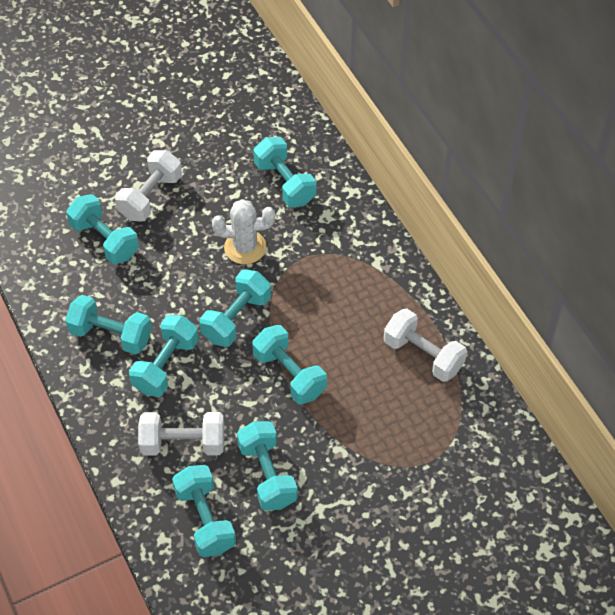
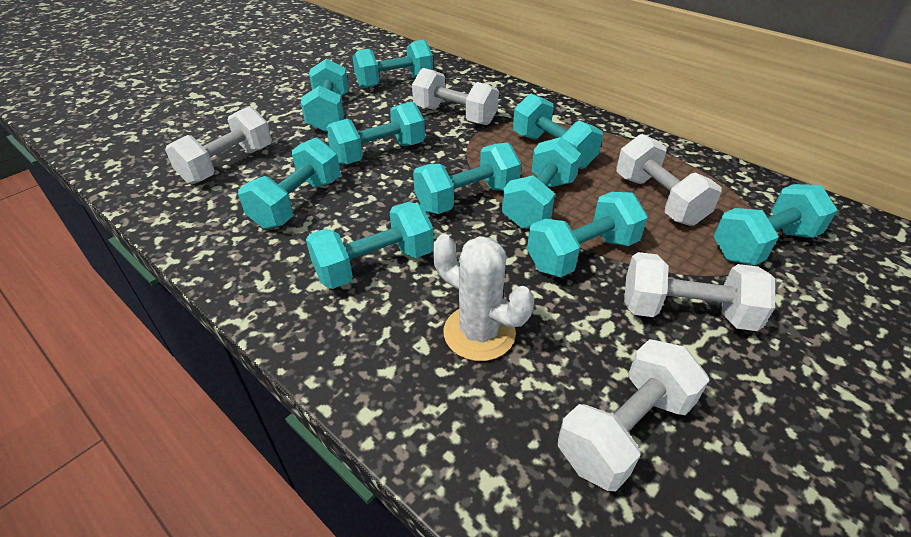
turquoise dumbbell: [65,295,152,355] [66,194,139,264] [129,315,199,397] [172,465,236,557] [200,269,271,347] [237,421,298,511] [252,325,327,404] [253,137,316,207] = 8 -> [238,137,341,229] [301,59,349,132] [306,202,434,289] [326,102,425,165] [353,40,433,88] [413,143,521,214] [502,137,581,228] [513,94,603,169] [527,192,648,277] [714,184,838,266] = 10
white dumbbell: [115,150,182,222] [138,412,224,456] [384,309,467,382] = 3 -> [165,106,272,184] [412,68,499,125] [558,339,709,491] [616,134,722,226] [624,252,775,331] = 5

